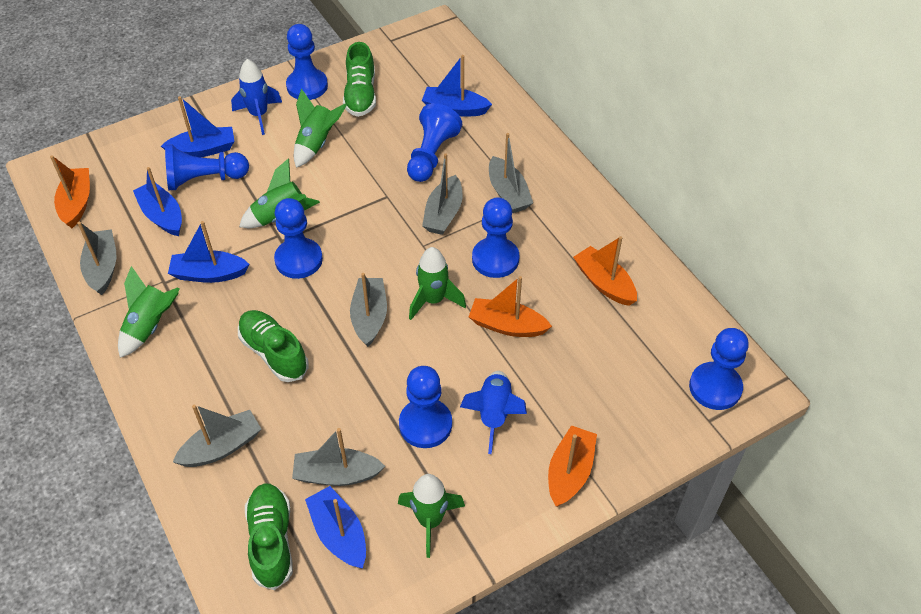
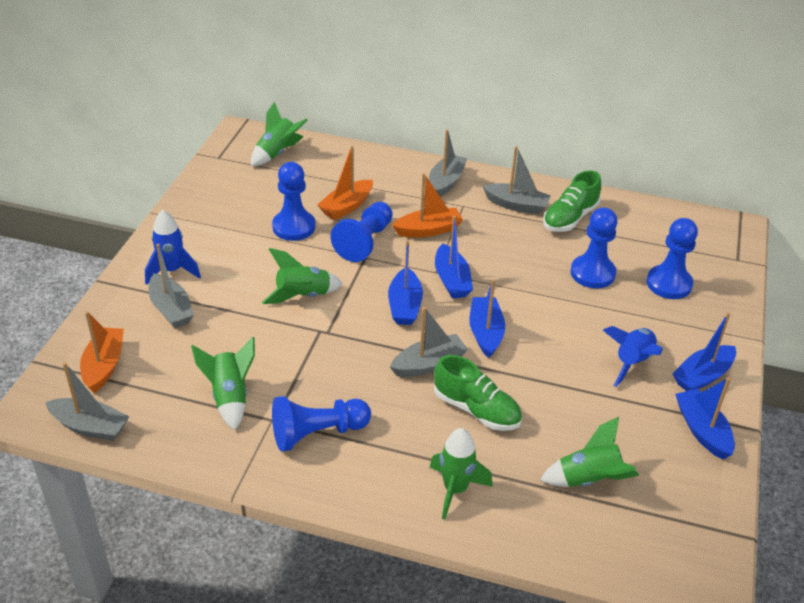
blue pawn: [165,145,249,190] [274,198,323,279] [286,24,328,100] [399,366,452,448] [407,103,462,182] [472,197,519,278] [689,328,749,410] = 7 -> [272,162,316,241] [272,396,371,452] [331,202,393,262] [570,208,618,288] [646,218,698,299] = 5
green shoe: [238,310,309,382] [245,483,293,590] [343,42,376,117] = 3 -> [434,355,522,431] [543,170,601,232] = 2
grey boat: [77,222,116,295] [173,404,261,467] [292,428,385,486] [350,273,387,347] [422,153,462,235] [489,133,533,213] = 6 -> [45,362,130,441] [149,244,194,328] [390,307,468,377] [429,129,467,197] [483,146,551,214] = 5
orange boat: [50,155,90,228] [469,276,552,337] [548,425,597,507] [573,236,637,306] = 4 -> [80,311,124,393] [317,145,373,220] [392,173,463,237] = 3

